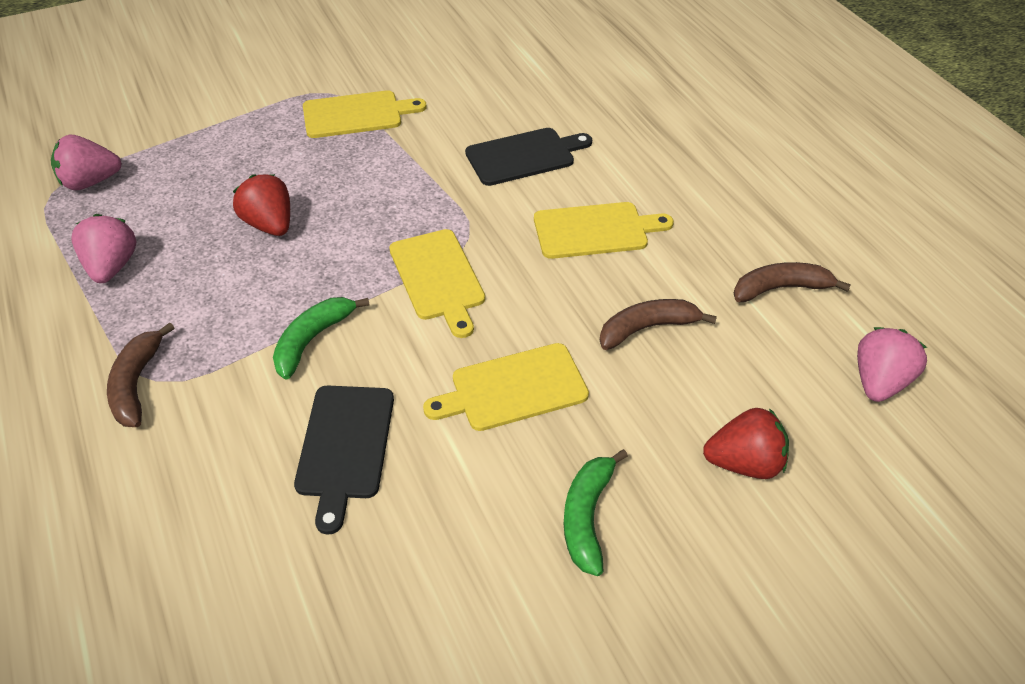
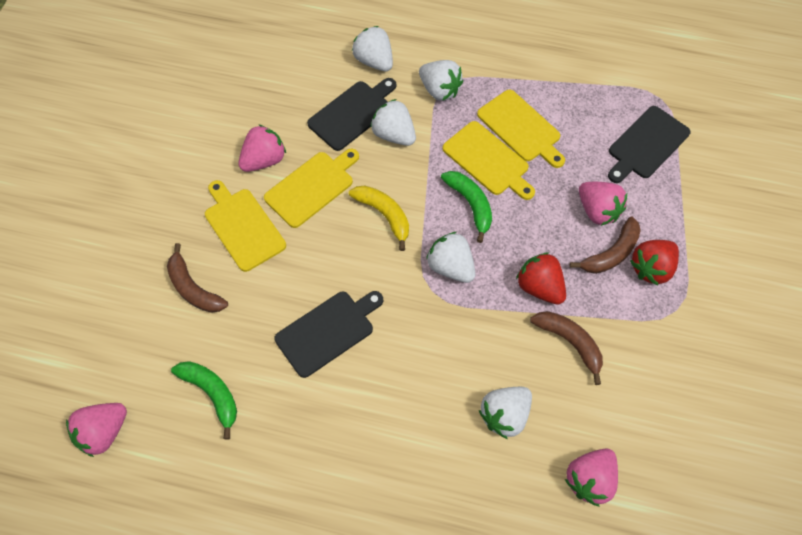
black cutting board: [294,386,394,535] [465,128,592,186] = 2 -> [274,291,383,378] [307,78,396,151] [608,106,691,183] = 3
pink strawberry: [51,135,122,190] [71,214,137,283] [857,327,927,402] = 3 -> [66,403,127,457] [239,124,286,172] [565,449,618,507] [579,182,627,226] = 4
white strawberry: none = 0 -> [352,26,393,71] [370,99,416,146] [419,60,463,101] [426,232,475,283] [479,387,532,439] = 5
yellow banana: none = 0 -> [349,186,409,251] = 1

